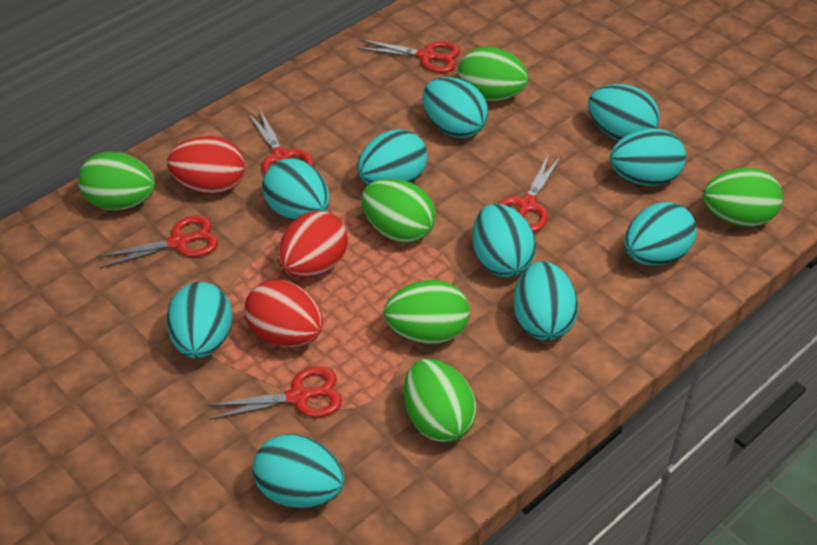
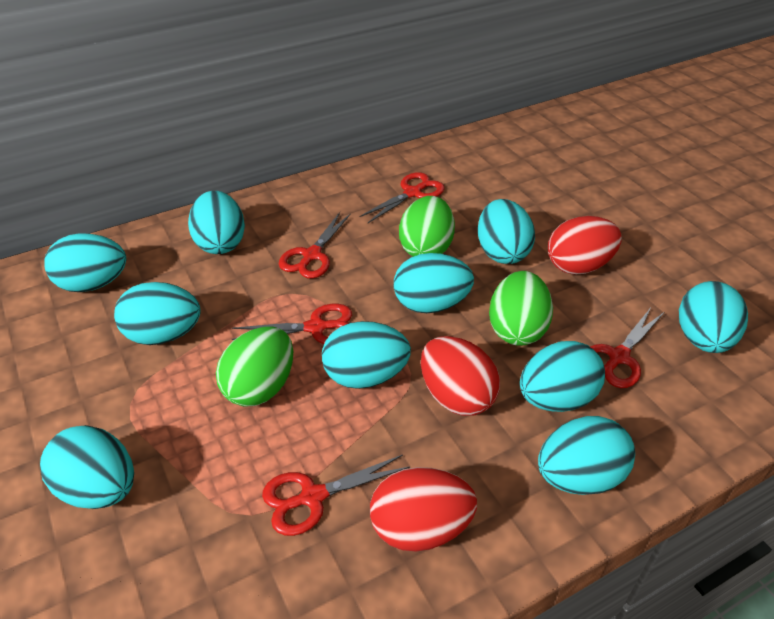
green egg: [78,152,155,210] [361,179,436,243] [384,280,470,344] [404,359,476,443] [458,46,529,101] [703,168,783,227] = 6 -> [216,327,293,407] [399,196,455,257] [489,271,553,346] = 3

